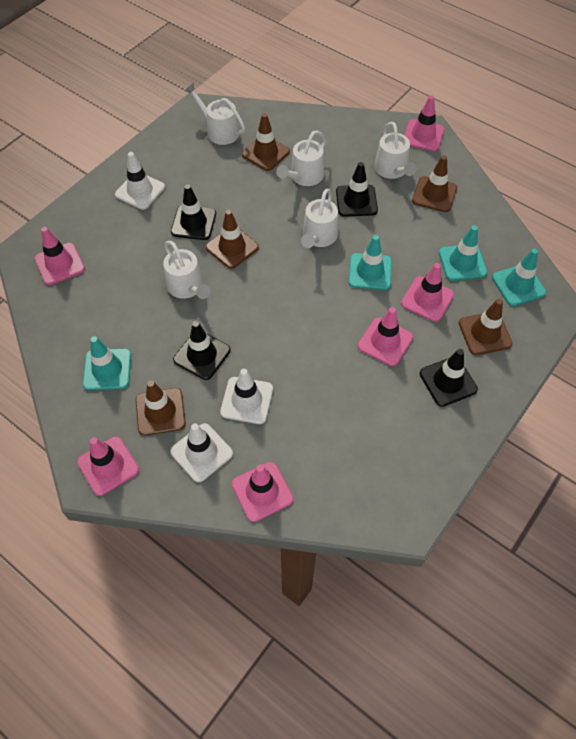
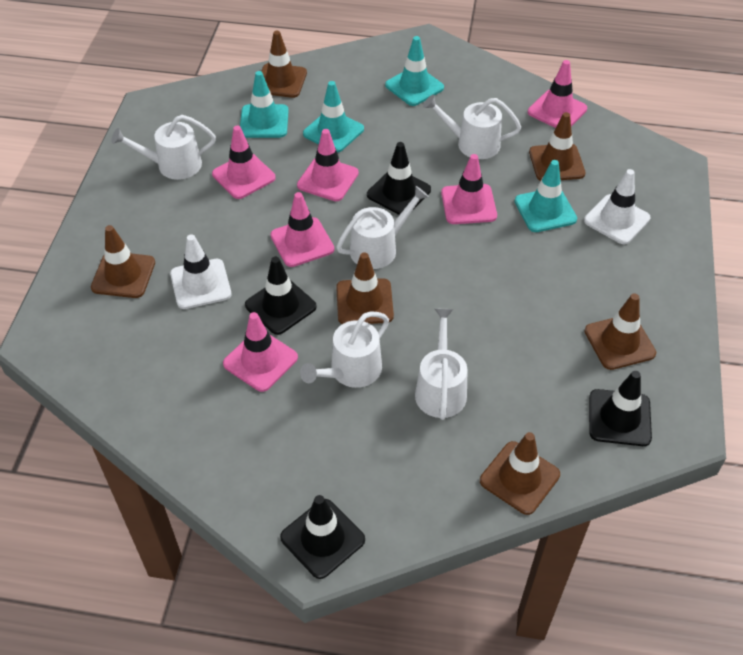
brown traffic cone: [136,380,186,436] [206,210,259,269] [242,113,290,171] [412,155,457,212] [459,299,513,355] = 5 -> [91,225,155,298] [261,31,307,98] [336,252,394,324] [480,432,560,515] [529,112,586,181] [584,293,656,370] = 6
white traffic cone: [115,152,165,210] [170,423,233,482] [220,369,273,424] = 3 -> [170,234,232,309] [584,169,650,244] = 2

